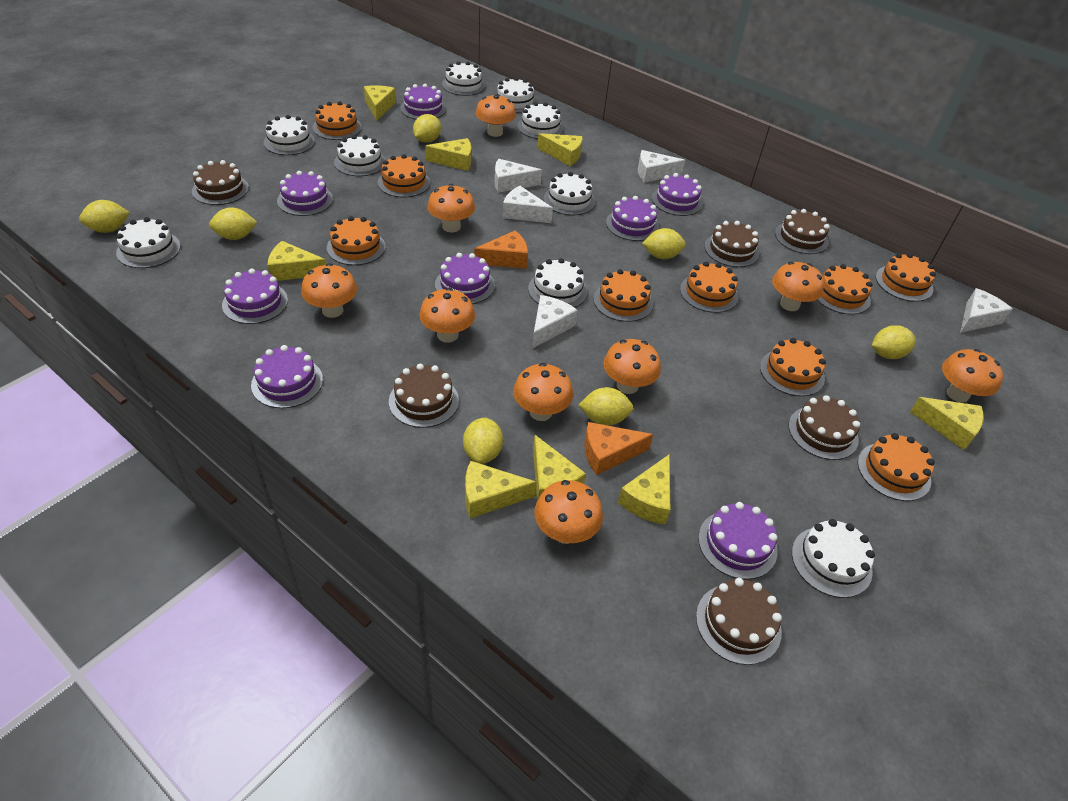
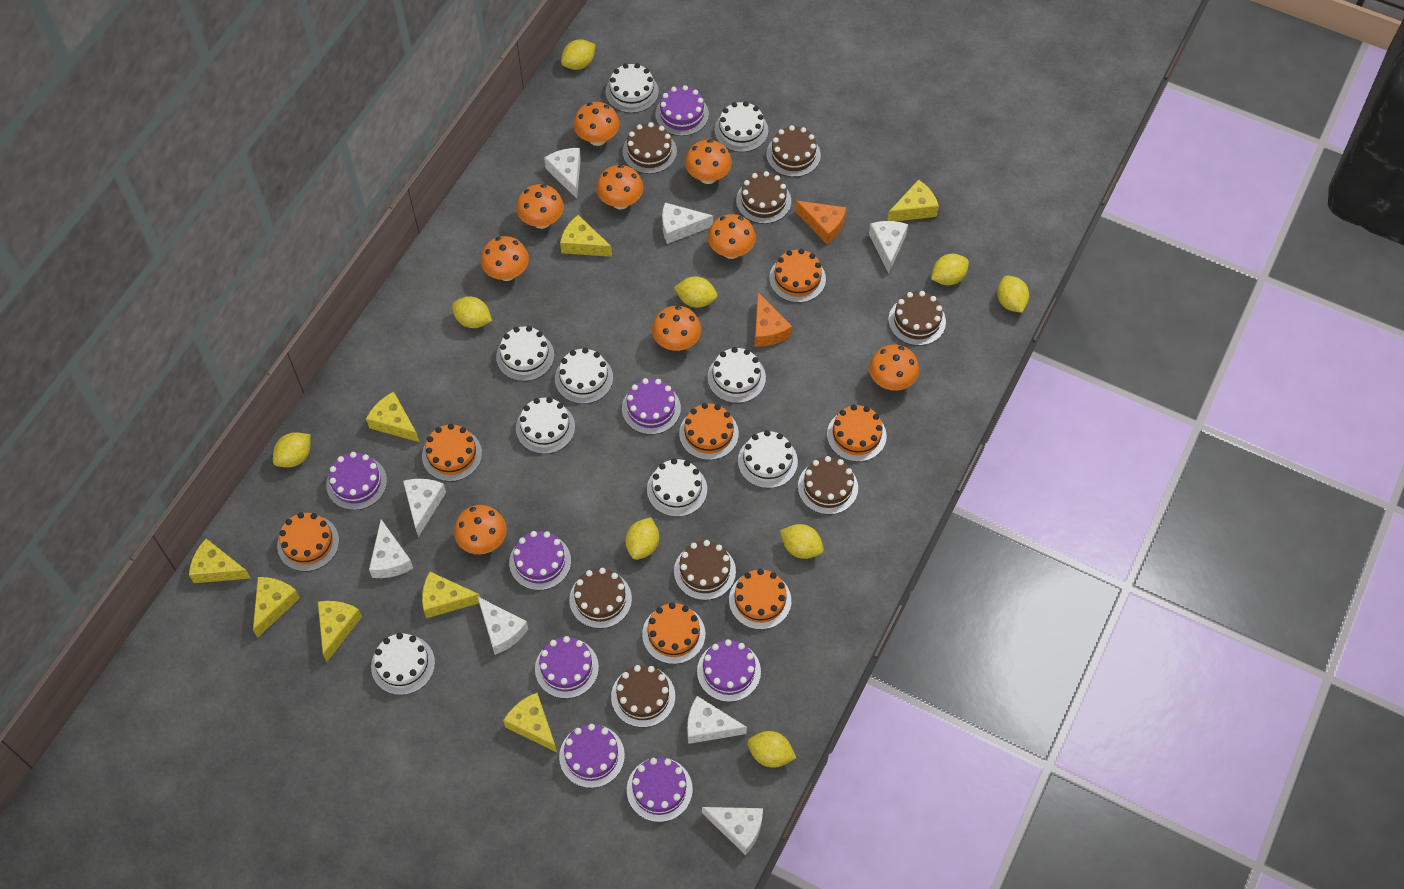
brown cake: [192,160,249,205] [389,364,459,428] [696,578,782,665] [704,221,759,267] [775,209,830,254] [789,395,860,460] = 6 -> [569,568,632,629] [611,665,675,727] [623,122,677,174] [674,540,736,600] [736,171,791,224] [766,125,821,177] [798,456,858,515] [888,291,946,346] = 8
orange cake: [313,101,362,140] [327,216,385,265] [378,154,430,198] [593,269,653,322] [680,262,739,313] [760,338,826,396] [817,264,872,315] [858,433,935,501] [876,253,936,302] = 9 -> [277,512,339,572] [422,424,482,482] [642,602,705,664] [679,403,739,460] [729,569,791,630] [769,249,826,303] [827,405,887,462] = 7
white cheese: [495,159,542,193] [503,186,553,223] [532,295,578,349] [638,150,685,183] [960,288,1012,333] = 5 -> [369,519,413,578] [403,479,446,537] [477,596,528,655] [544,148,581,199] [662,203,713,244] [687,696,747,744] [702,807,763,855] [869,221,908,273] = 8
yellow lemon: [79,200,130,233] [209,207,257,240] [413,114,441,143] [463,418,503,464] [578,387,633,426] [642,228,686,259] [872,325,916,359] = 7 -> [273,432,311,468] [452,296,492,328] [561,39,596,70] [625,518,659,560] [674,276,718,308] [747,731,796,768] [780,524,824,559] [931,254,969,285] [997,276,1029,313] = 9

